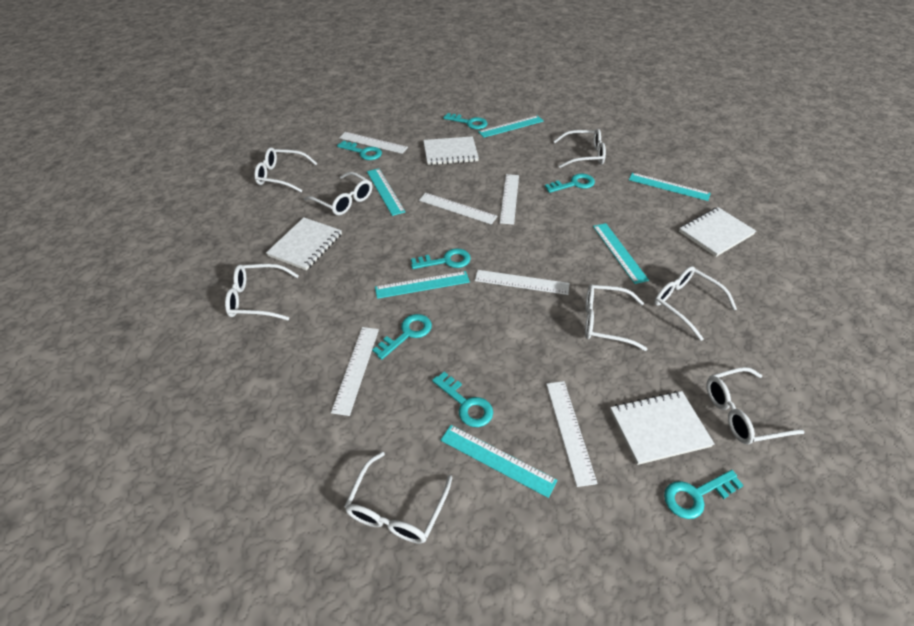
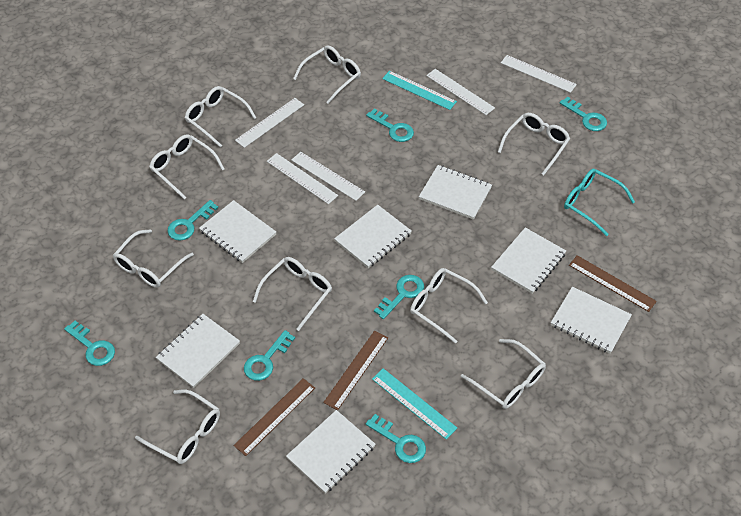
brown ruler: none = 0 -> [234,378,315,456] [323,330,388,411] [569,255,657,312] = 3
turquoise glasses: none = 0 -> [564,169,635,236] = 1
turquoise ruler: [367,168,405,216] [375,271,470,299] [441,425,557,498] [478,116,544,138] [593,223,649,284] [629,173,711,201] = 6 -> [372,368,457,439] [382,71,457,110] = 2
white glasses: [225,264,299,320] [254,147,318,192] [304,172,372,215] [344,452,452,544] [554,129,606,168] [585,284,648,351] [654,266,737,341] [707,367,804,444] = 8 -> [113,229,194,288] [135,389,220,464] [149,134,225,200] [185,86,256,148] [253,257,332,331] [293,45,361,104] [410,268,488,344] [461,339,546,409] [498,113,570,175] = 9
white notebook: [266,217,342,271] [423,136,479,165] [610,391,715,465] [679,207,756,257] = 4 -> [156,314,240,388] [199,200,276,263] [286,410,376,494] [334,205,412,268] [419,165,492,220] [491,227,566,294] [551,287,632,354] = 7
white ruler: [331,327,379,416] [339,132,408,154] [419,193,498,225] [475,270,570,295] [500,174,519,225] [546,381,598,487] = 6 -> [235,98,304,148] [267,153,338,204] [291,152,365,201] [426,69,495,115] [501,55,577,93] = 5

